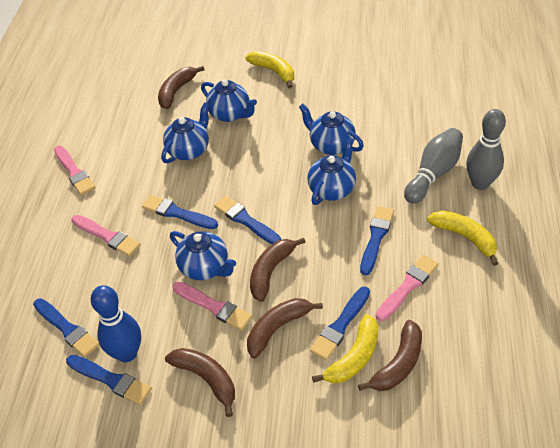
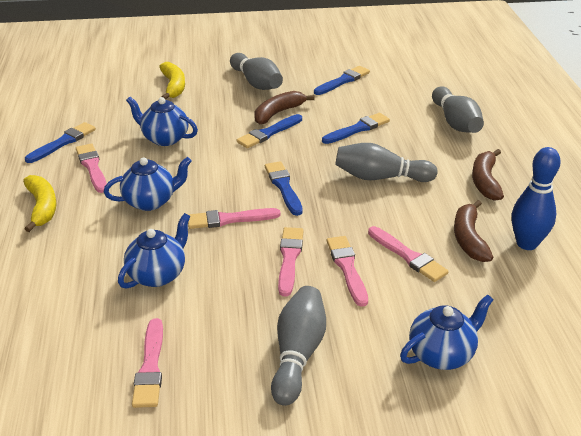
blue brush: [33,298,100,358] [66,355,152,405] [142,195,218,229] [214,196,281,244] [310,286,370,360] [360,206,394,275] = 6 -> [25,122,96,163] [237,114,302,148] [265,161,303,216] [314,66,370,95] [322,113,390,144] = 5
blue teapot: [161,102,209,163] [170,231,236,280] [201,80,257,122] [299,103,364,155] [307,138,356,205] = 5 -> [104,157,192,211] [118,213,191,289] [126,97,198,146] [400,294,493,370] = 4
brown banana: [158,66,205,109] [165,348,235,417] [247,298,323,358] [250,238,306,302] [358,320,422,391] = 5 -> [254,91,315,125] [454,200,493,262] [472,149,504,201] = 3
grey bowling pin: [404,128,463,204] [466,109,506,190] = 2 -> [230,53,283,90] [271,286,326,406] [335,143,437,182] [432,86,484,133] = 4
pink brush: [54,146,96,195] [71,215,141,257] [172,282,252,331] [376,255,439,321] = 4 -> [76,144,107,193] [132,318,163,408] [188,208,280,229] [278,227,304,297] [327,236,368,307] [368,226,449,282] = 6
yellow banana: [245,51,294,88] [312,314,379,384] [427,210,498,266] = 3 -> [23,175,57,232] [159,62,185,100] = 2

